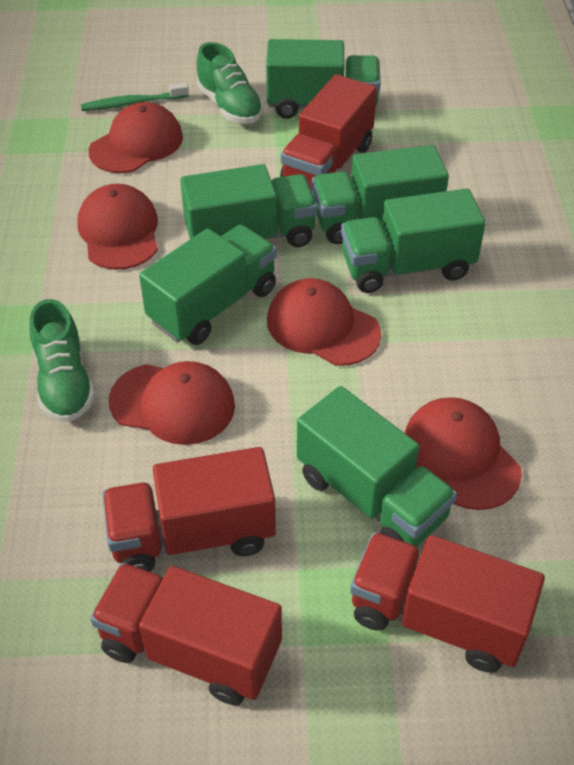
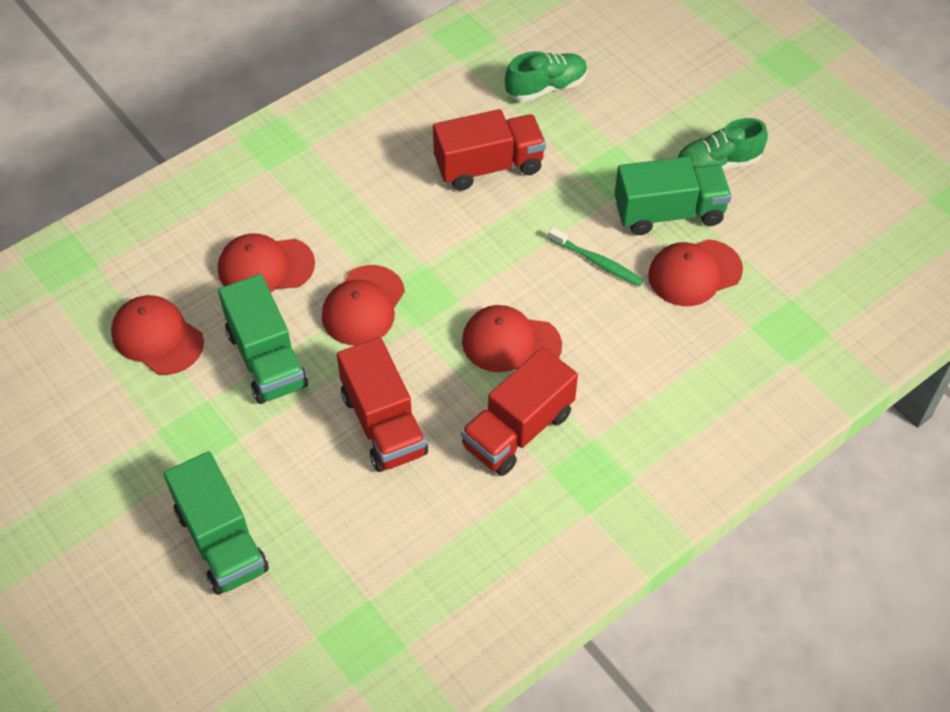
green truck: [139,224,277,345] [180,164,318,247] [266,39,381,119] [297,386,457,547] [312,145,449,244] [341,189,485,293] = 6 -> [164,452,269,595] [218,274,308,404] [614,157,732,235] = 3
red truck: [90,563,282,705] [102,447,276,572] [280,74,377,191] [350,532,545,673] = 4 -> [337,337,428,472] [433,109,546,191] [461,347,578,476] = 3

